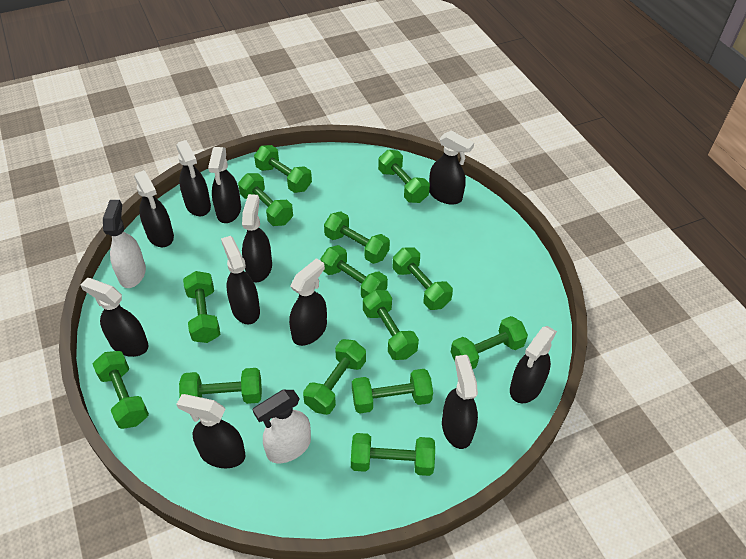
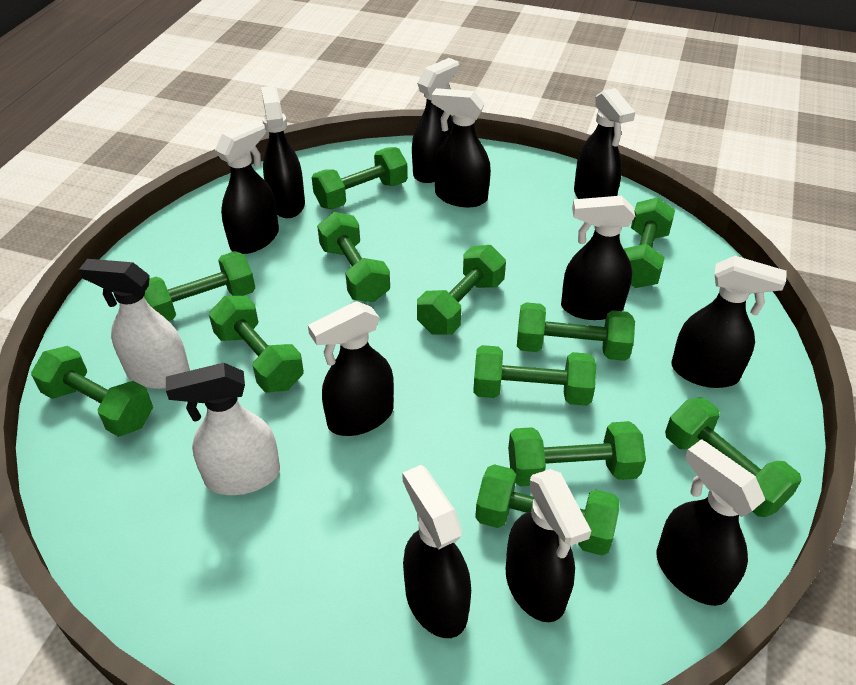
green dumbbell: [93,351,149,429] [179,368,262,404] [183,271,220,343] [238,173,293,226] [254,145,312,193] [303,339,366,415] [320,245,388,298] [324,211,390,264] [351,433,435,476] [352,369,433,414] [363,290,419,360] [378,150,430,203] [393,247,453,310] [451,316,528,369] = 14 -> [31,346,153,437] [144,251,255,321] [209,296,304,392] [312,147,408,209] [317,212,390,302] [417,245,506,335] [473,345,596,406] [475,464,620,556] [508,421,646,486] [517,302,635,361] [624,197,675,288] [665,398,802,517] = 12

